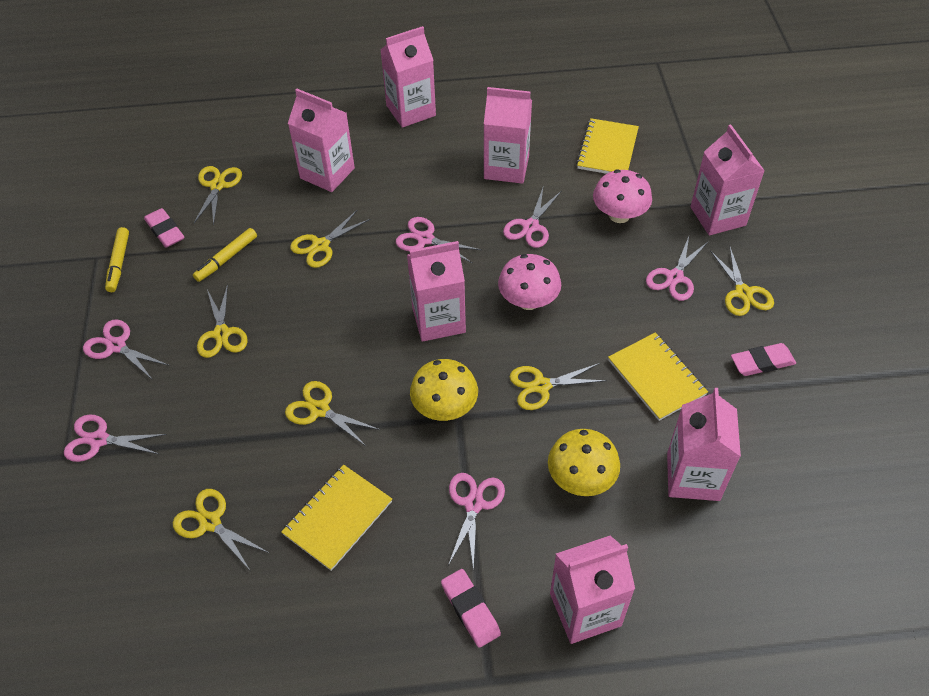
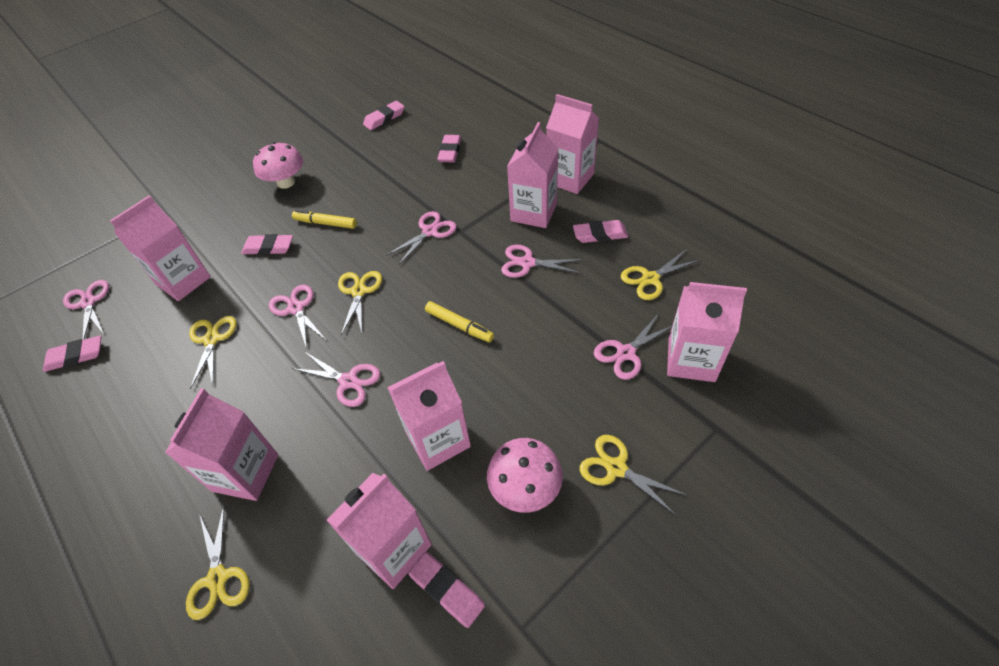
pink eraser: [144,208,184,248] [441,569,501,648] [731,343,796,376] = 3 -> [43,336,101,372] [241,234,293,255] [363,101,404,130] [408,552,485,628] [437,135,461,162] [573,220,628,243] = 6
yellow mushroom: [410,359,478,421] [548,429,620,496] = 2 -> none = 0
yellow notebook: [281,465,392,571] [576,118,639,174] [608,332,708,421] = 3 -> none = 0
yellow scissors: [173,489,269,570] [194,166,242,225] [197,284,248,358] [285,381,380,446] [290,210,371,268] [510,363,607,410] [710,247,774,316] = 7 -> [186,505,250,620] [189,316,237,389] [338,271,382,335] [580,435,688,516] [621,249,700,300] = 5

